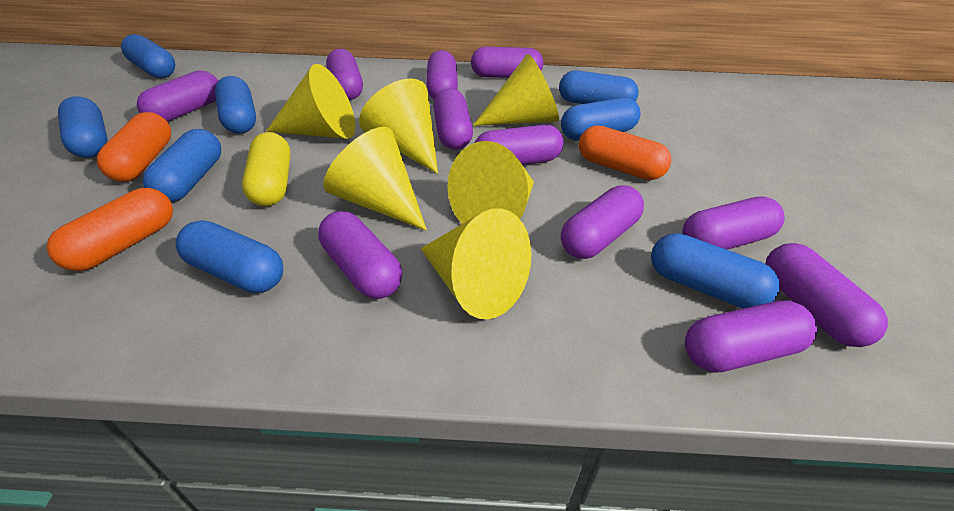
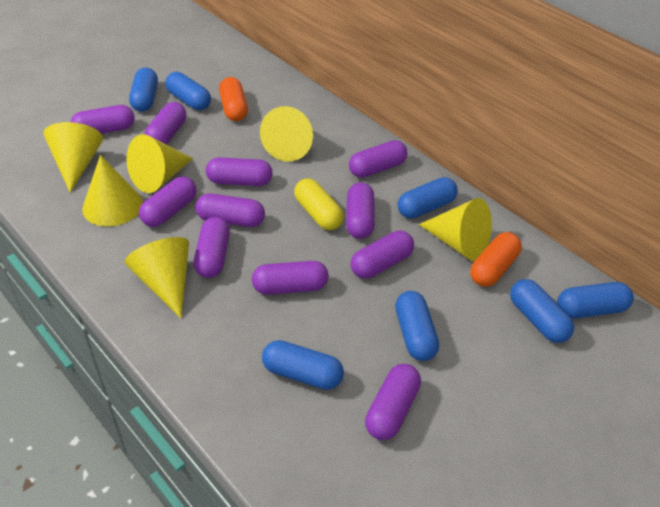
blue capsule: [58,96,108,158] [121,34,175,78] [143,129,221,202] [176,220,283,293] [215,76,256,134] [559,70,639,104] [561,97,641,140] [651,233,780,308] = 8 -> [129,68,158,112] [165,72,211,110] [262,340,344,390] [395,291,439,361] [398,177,458,219] [510,279,574,343] [557,282,634,318] = 7
orange capsule: [47,188,173,271] [97,112,171,182] [579,125,671,180] = 3 -> [219,77,248,121] [470,232,522,287] = 2

